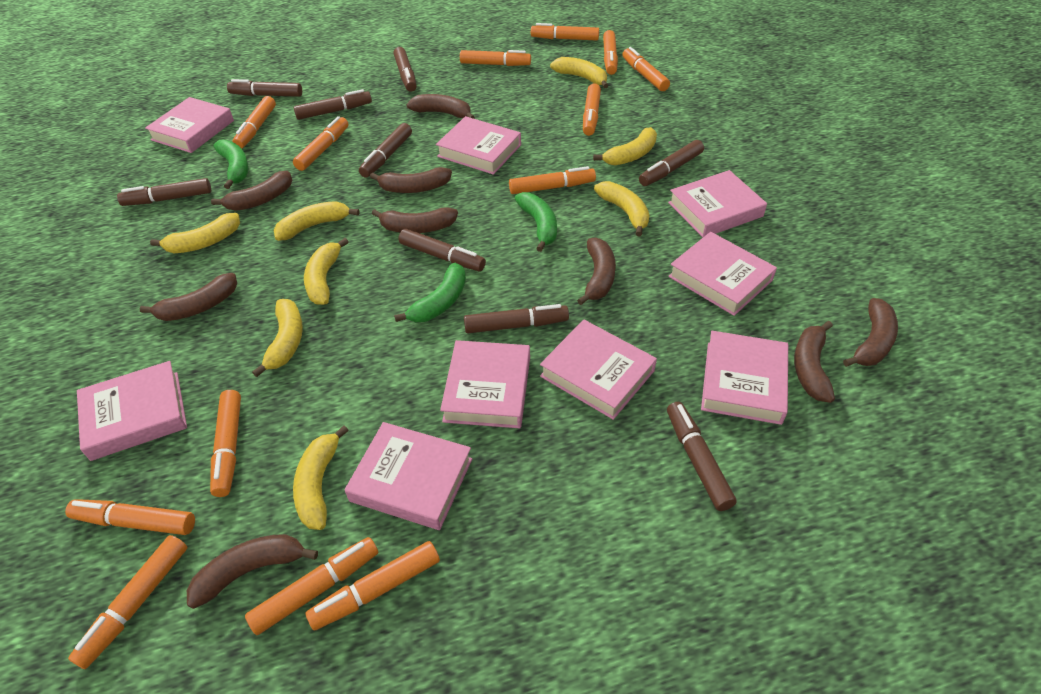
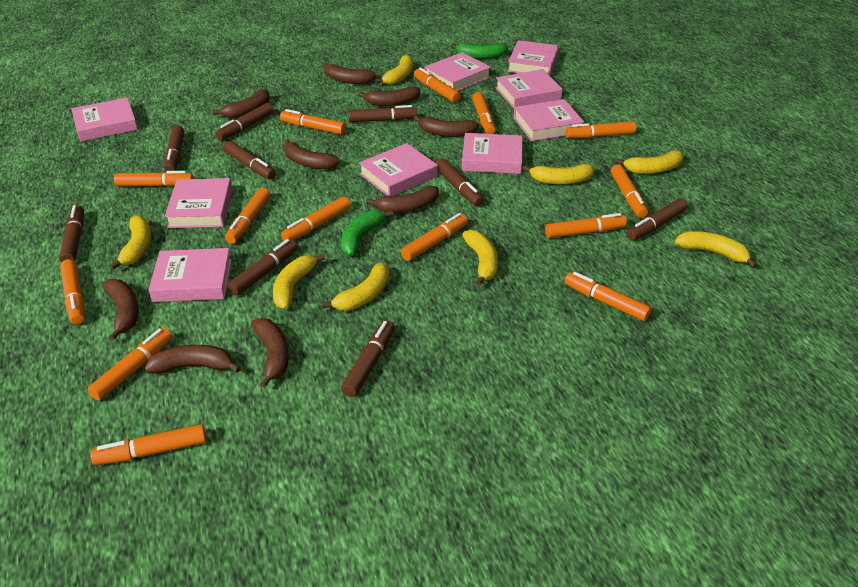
green banana: [213,139,248,189] [394,263,466,322] [515,192,557,252] = 3 -> [341,210,394,256] [450,43,508,59] = 2
orange marker: [65,499,195,535] [68,535,188,669] [210,390,241,497] [232,96,276,149] [245,537,378,635] [293,116,348,171] [306,541,440,630] [460,50,531,66] [509,166,596,194] [531,23,599,40] [583,83,601,136] [603,30,618,75] [622,47,670,91] = 13 -> [60,259,85,325] [87,328,173,401] [90,424,206,465] [114,171,194,187] [225,188,271,244] [280,109,346,135] [281,196,350,241] [401,213,468,261] [414,67,461,103] [472,92,496,134] [545,213,627,238] [564,272,652,321] [566,121,636,138] [611,164,648,218] = 14

